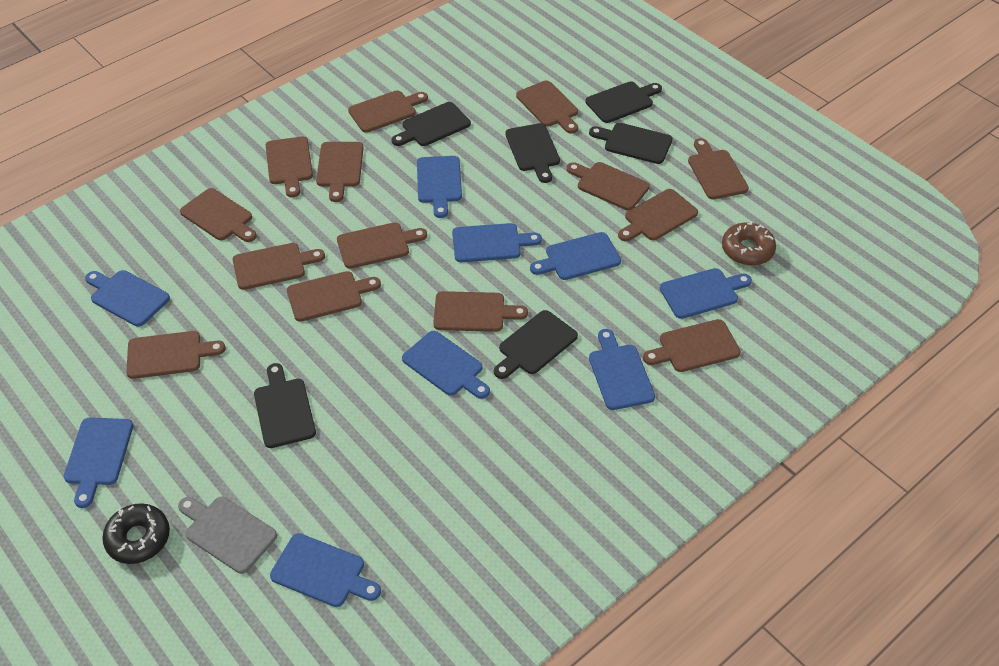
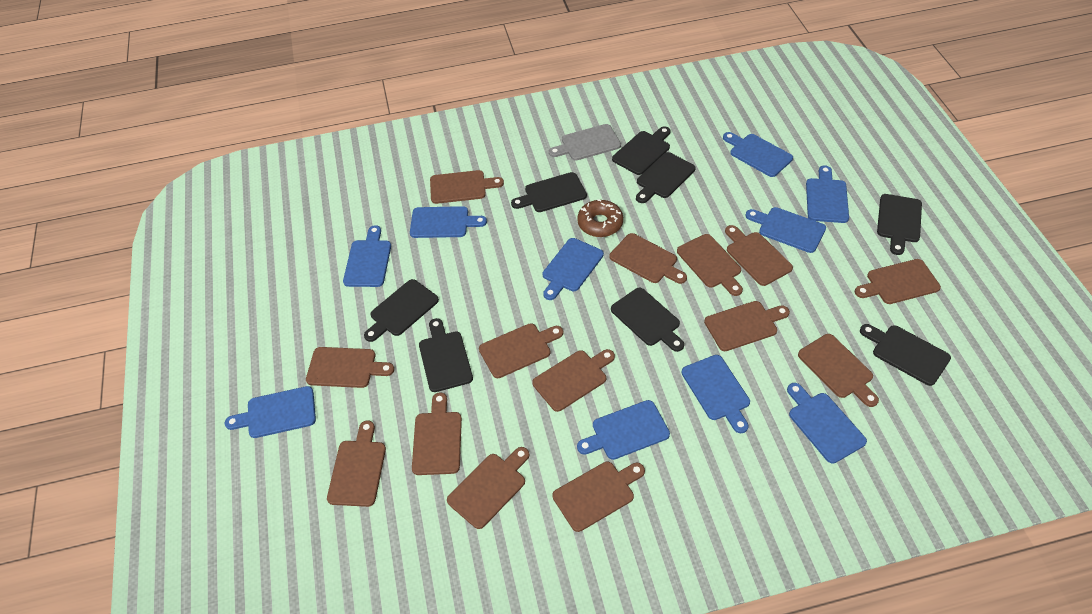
black cutting board: [254,363,316,448] [392,102,471,146] [494,310,578,379] [505,123,560,183] [585,81,662,123] [589,123,673,164] = 6 -> [364,279,439,342] [419,318,473,392] [511,172,587,212] [611,288,684,352] [612,126,671,175] [636,152,696,203] [860,324,951,386] [877,194,922,255] = 8
black donut: [102,503,170,564] = 1 -> none = 0
blue cutting board: [64,417,133,508] [85,270,170,327] [270,533,381,607] [402,331,490,399] [417,156,462,218] [452,223,542,262] [530,232,621,280] [589,329,655,410] [660,268,752,319] = 9 -> [225,386,316,438] [343,225,391,287] [410,206,487,238] [543,238,604,300] [577,400,670,460] [681,355,750,433] [723,132,793,177] [745,207,826,253] [787,383,867,463] [806,166,849,223] = 10

